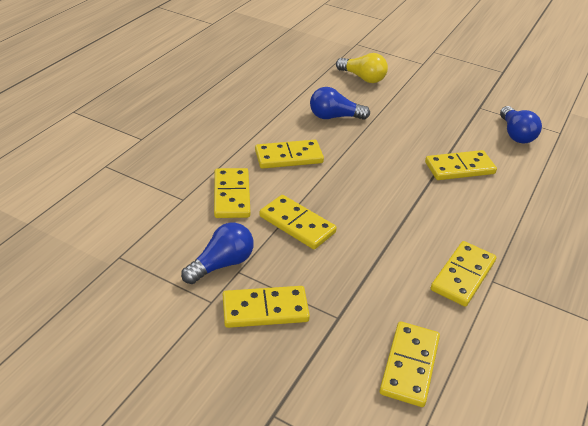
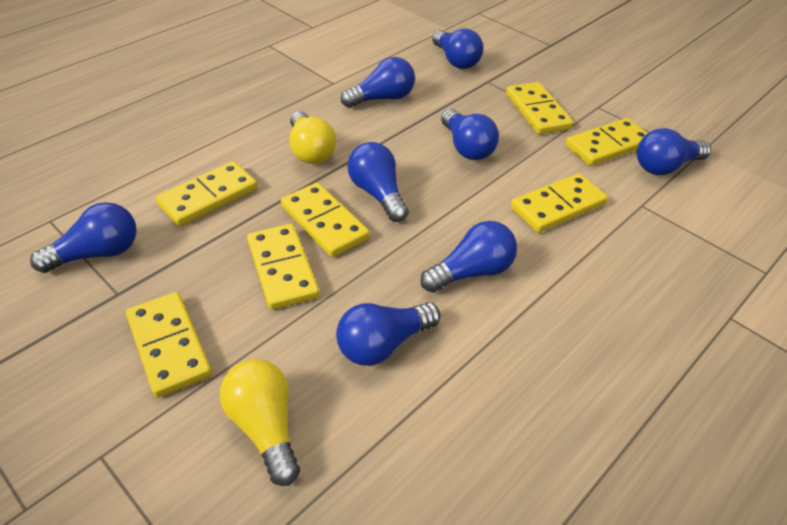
blue light bulb: [181,223,254,284] [310,87,370,120] [500,106,542,144] = 3 -> [30,202,137,273] [336,302,440,366] [341,57,415,108] [347,142,409,222] [420,221,517,293] [432,29,483,69] [441,109,499,160] [637,128,711,175] = 8
yellow light bulb: [336,53,388,83] = 1 -> [220,359,300,486] [290,111,336,164] = 2

